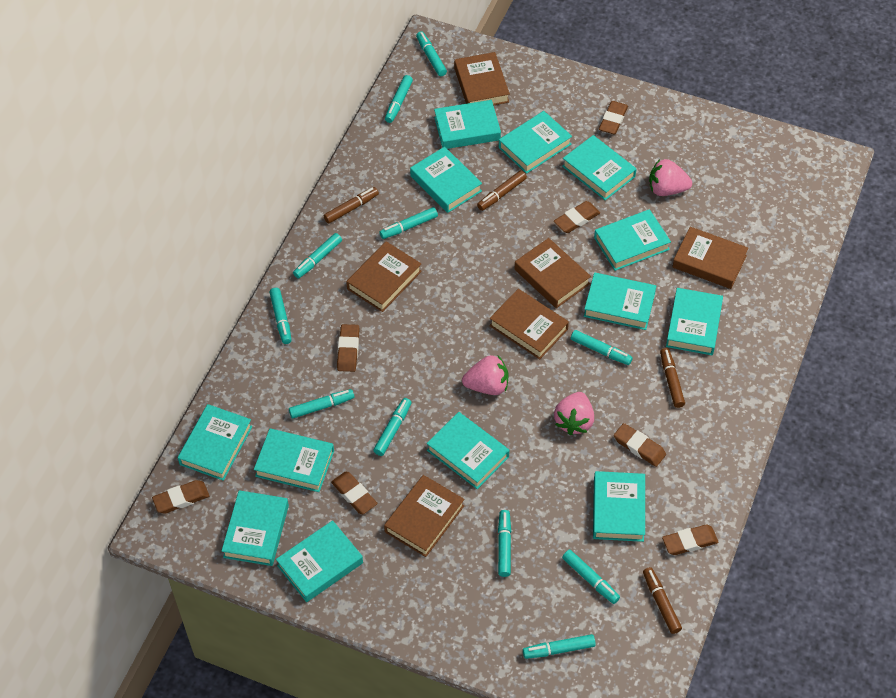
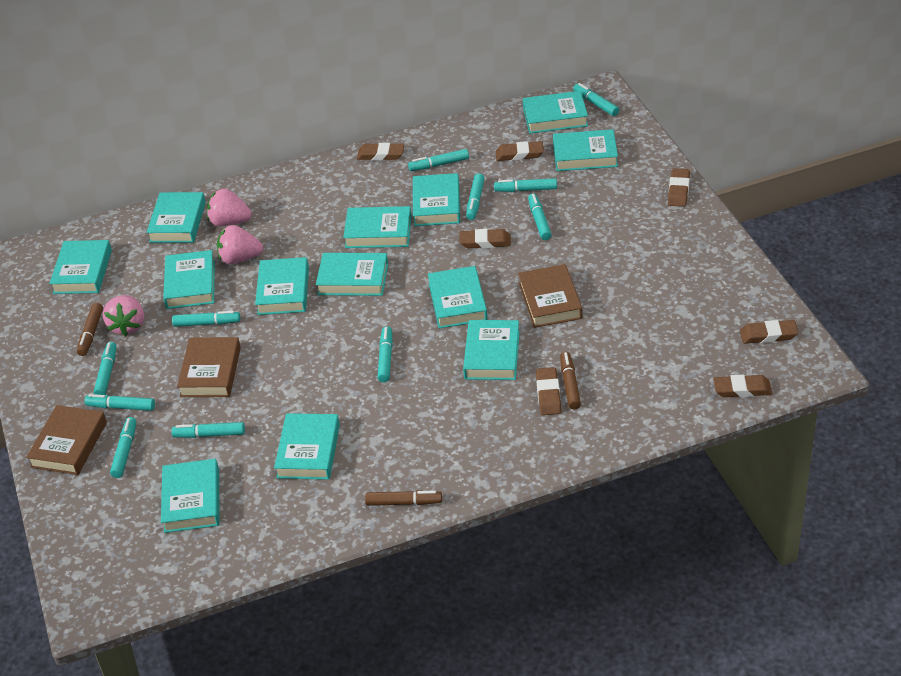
brown book: [346,241,422,312] [384,475,464,557] [454,52,510,106] [489,289,569,360] [515,238,591,308] [672,227,749,289] = 6 -> [26,405,107,475] [177,337,241,397] [518,264,582,328] = 3
brown marker: [324,187,379,224] [477,170,527,211] [643,567,682,634] [660,348,685,408] = 4 -> [77,303,103,356] [365,490,442,506] [560,352,581,409] = 3

